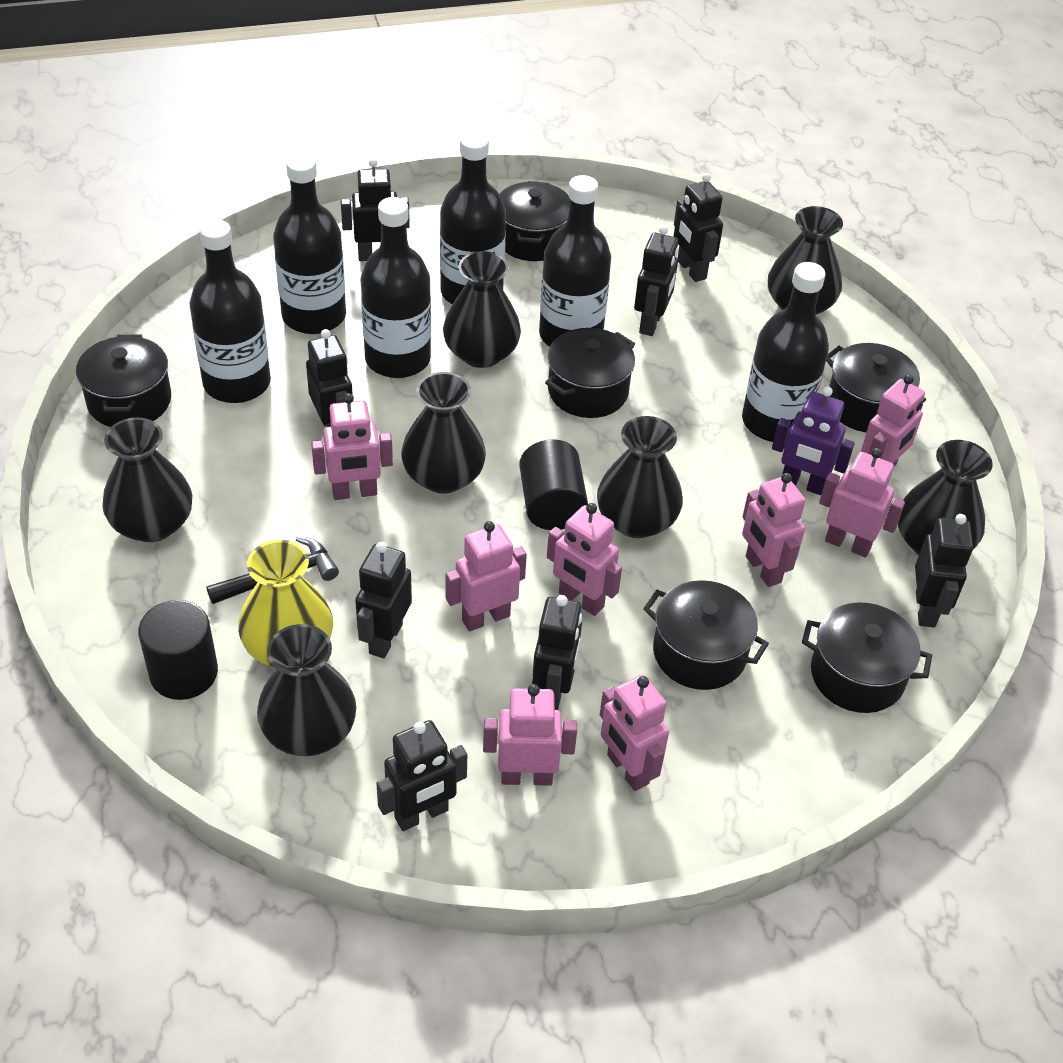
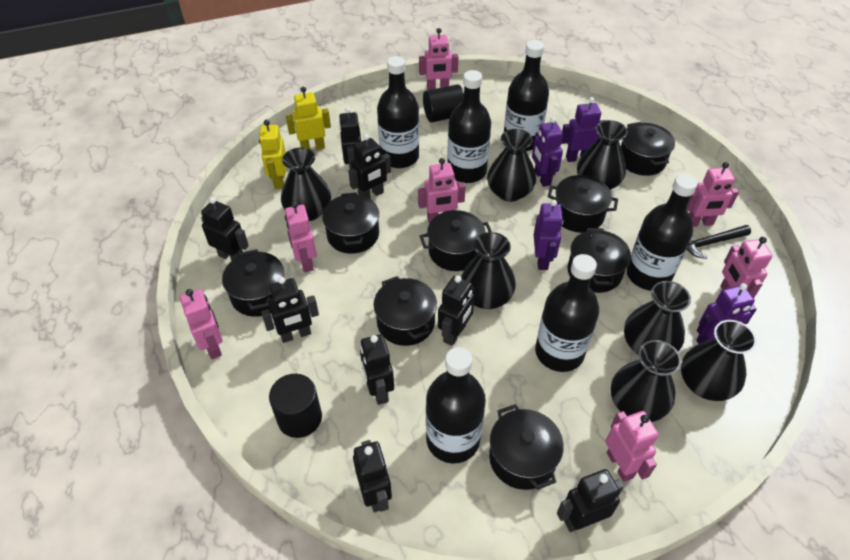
black pot: [76,335,171,427] [499,181,570,261] [545,328,635,418] [643,580,769,690] [802,602,932,713] [826,343,926,432] = 6 -> [222,249,284,317] [322,192,379,254] [373,276,437,346] [420,210,492,271] [489,404,564,490] [548,175,618,233] [568,228,631,293] [621,122,675,176] = 8
pink robot: [311,393,393,500] [445,521,527,632] [483,684,577,786] [547,503,622,616] [600,675,669,791] [742,473,806,587] [819,448,905,557] [861,374,925,466] = 8 -> [180,289,223,359] [285,202,317,273] [418,158,466,223] [419,28,458,90] [605,411,659,482] [687,162,739,227] [720,237,772,298] = 7
purple robot: [772,386,855,495] = 1 -> [532,117,563,187] [534,200,563,270] [562,97,605,162] [696,283,756,344] = 4
yellow robot: none = 0 -> [259,120,286,189] [286,87,331,150] = 2
yellow vase: [238,540,333,667] = 1 -> none = 0

